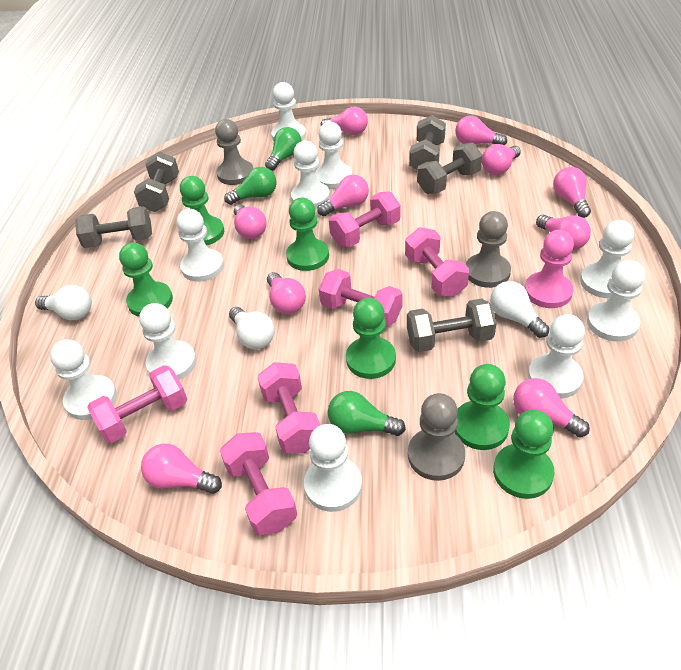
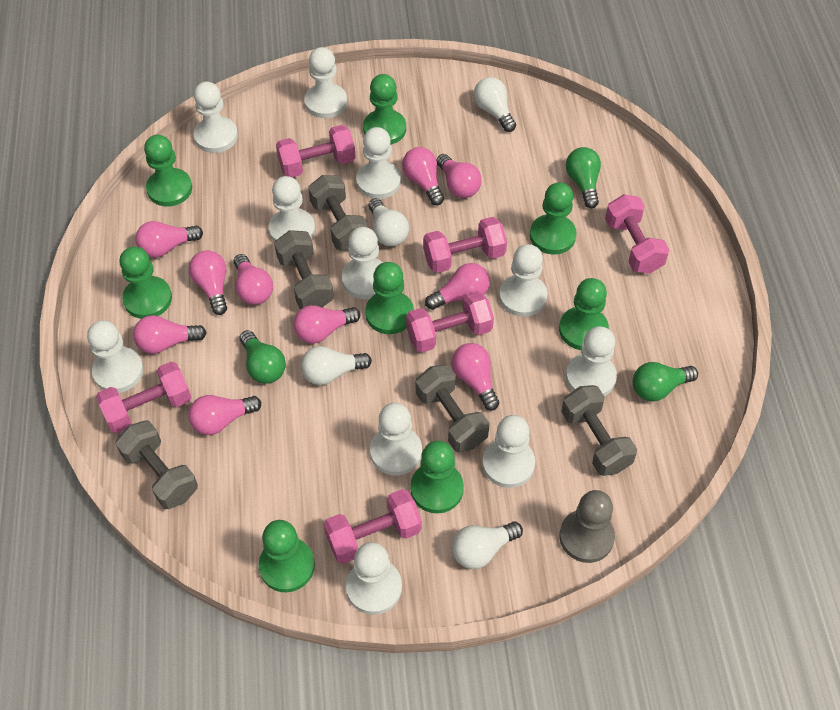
green pawn: [119,242,173,317] [180,176,224,245] [286,198,329,271] [346,298,396,379] [454,364,510,450] [493,410,554,499] = 6 -> [119,247,172,319] [144,135,192,207] [259,520,315,592] [363,74,406,145] [365,262,414,334] [410,441,464,513] [530,182,577,254] [559,278,609,350] = 8
grey pawn: [215,119,253,185] [408,393,465,481] [466,211,511,288] = 3 -> [559,490,615,563] = 1
pink pawn: [525,230,574,308] = 1 -> none = 0
white light bulb: [35,285,92,320] [229,307,275,349] [490,281,550,338] = 3 -> [301,346,372,385] [369,198,409,246] [452,522,523,569] [474,77,516,132] = 4
white pawn: [50,339,117,420] [139,303,196,380] [177,209,224,282] [271,82,306,141] [291,141,330,209] [304,424,362,512] [315,122,352,189] [528,314,585,399] [580,220,634,298] [587,260,645,342] = 10 -> [87,320,144,393] [193,81,238,153] [269,176,315,242] [304,47,347,118] [342,227,383,299] [346,542,402,615] [356,127,401,199] [370,403,422,476] [482,415,535,488] [499,244,547,317] [566,326,617,396] = 11

